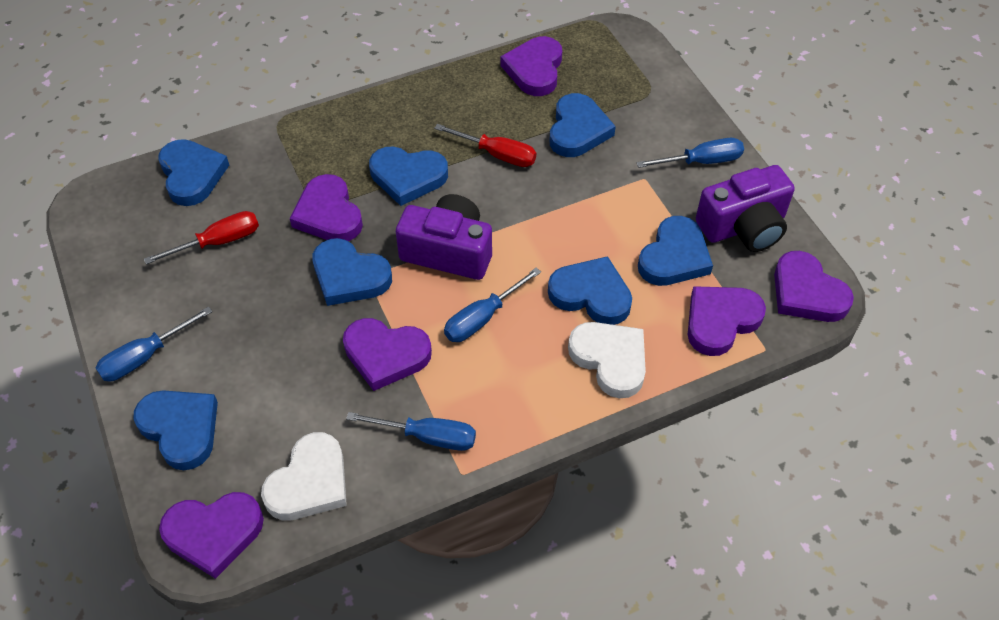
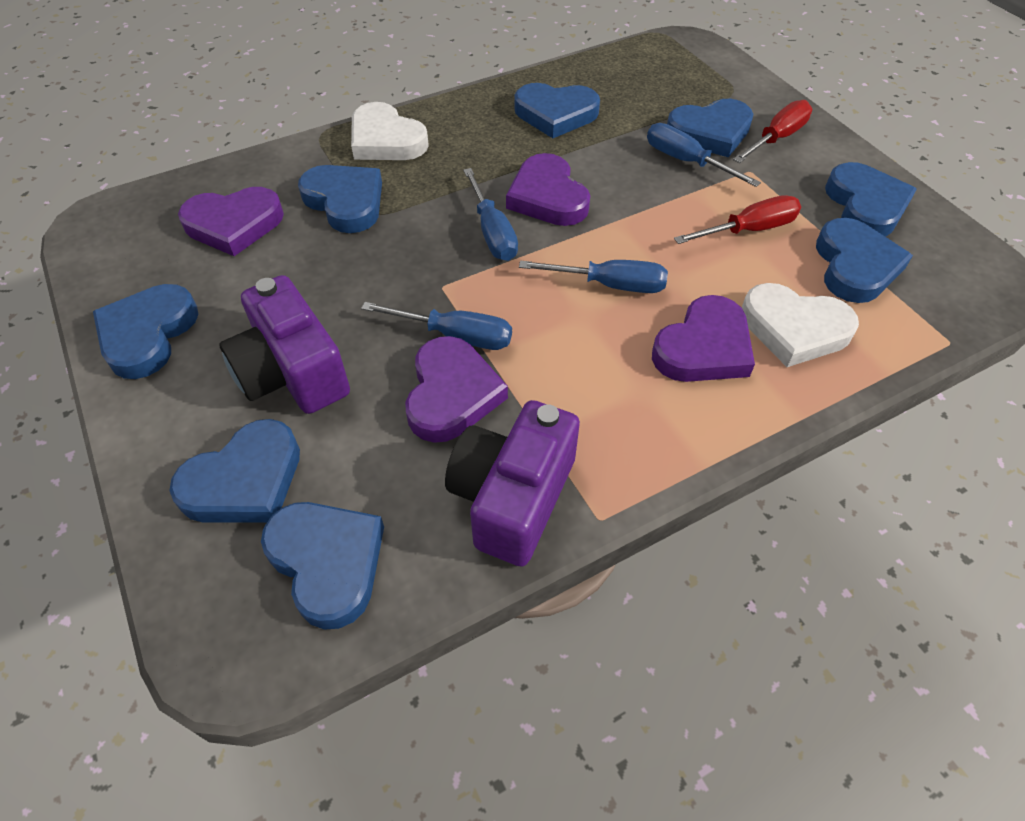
blue heart: [134,390,218,470] [158,139,229,206] [312,238,392,306] [369,146,448,206] [548,256,632,325] [549,93,616,157] [638,216,713,286] = 7 -> [93,284,198,379] [169,419,300,523] [261,502,384,630] [298,165,382,233] [514,83,600,138] [667,99,754,157] [816,218,913,303] [825,162,917,237] = 8
purple heart: [159,492,264,579] [290,174,363,241] [343,318,432,391] [500,36,562,96] [688,286,766,356] [774,251,854,322] = 6 -> [178,187,284,256] [405,336,508,443] [506,153,590,226] [652,295,755,382] = 4

